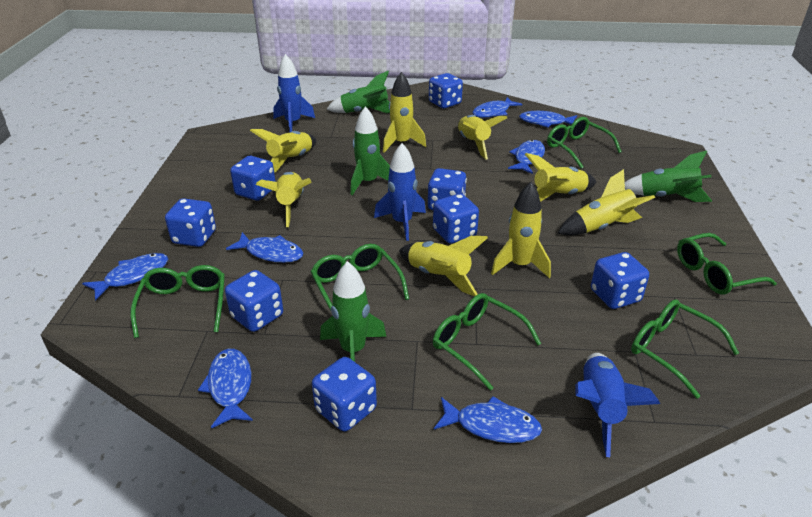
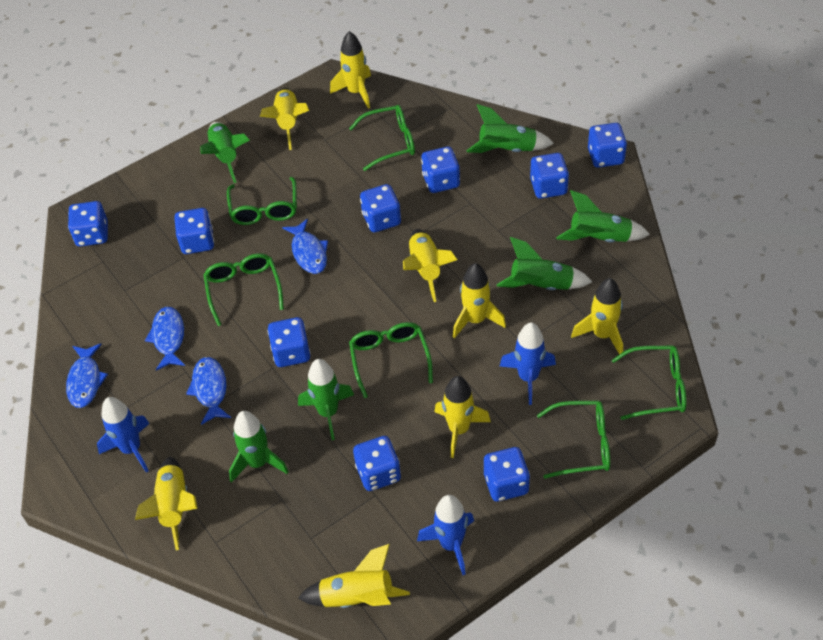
blue dice: [165,198,216,247] [225,270,283,332] [230,156,276,201] [312,357,377,432] [428,168,467,210] [429,73,463,108] [433,194,479,244] [591,252,649,309] = 8 -> [68,201,108,247] [174,208,214,254] [268,317,311,367] [353,436,401,491] [360,184,401,232] [421,147,460,193] [484,447,530,501] [530,153,569,199] [588,123,627,168] = 9
blue fish: [82,253,168,300] [198,349,253,429] [226,232,303,263] [434,396,542,443] [472,97,522,118] [508,140,545,174] [519,111,577,128] = 7 -> [66,343,108,408] [145,307,185,371] [186,357,231,425] [282,219,328,274] = 4
green rocket: [320,261,386,362] [326,71,390,113] [351,106,390,195] [625,151,712,202] = 4 -> [200,122,250,183] [229,411,289,483] [298,359,354,440] [466,104,554,153] [497,237,592,290] [556,190,650,242] = 6

